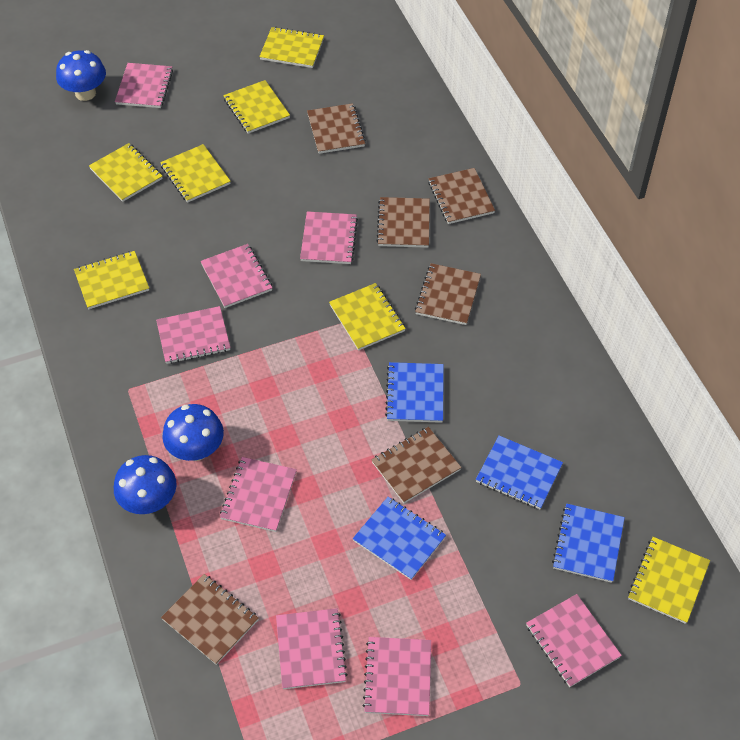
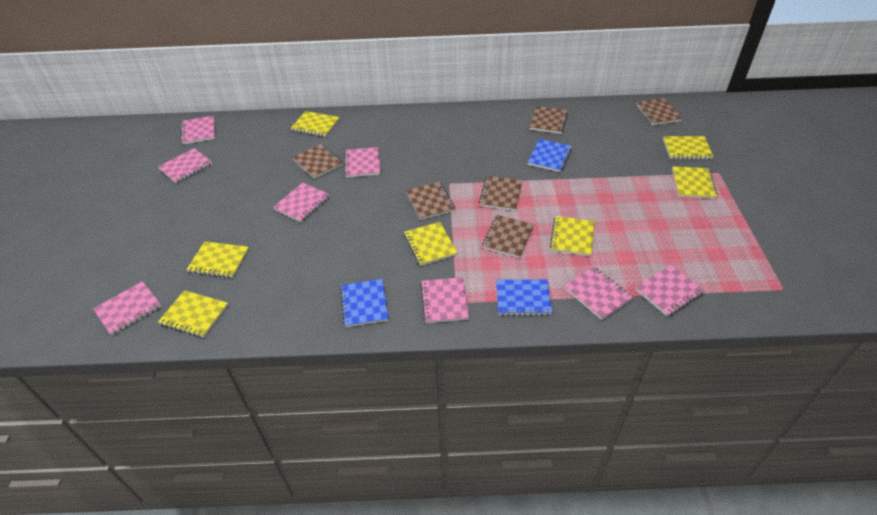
blue mushroom: [56,50,106,101] [114,455,177,514] [162,404,224,461] = 3 -> none = 0
blue notebook: [353,497,446,580] [385,362,444,423] [476,436,563,509] [552,504,625,583] = 4 -> [340,279,389,327] [496,279,552,316] [528,139,572,172] = 3

